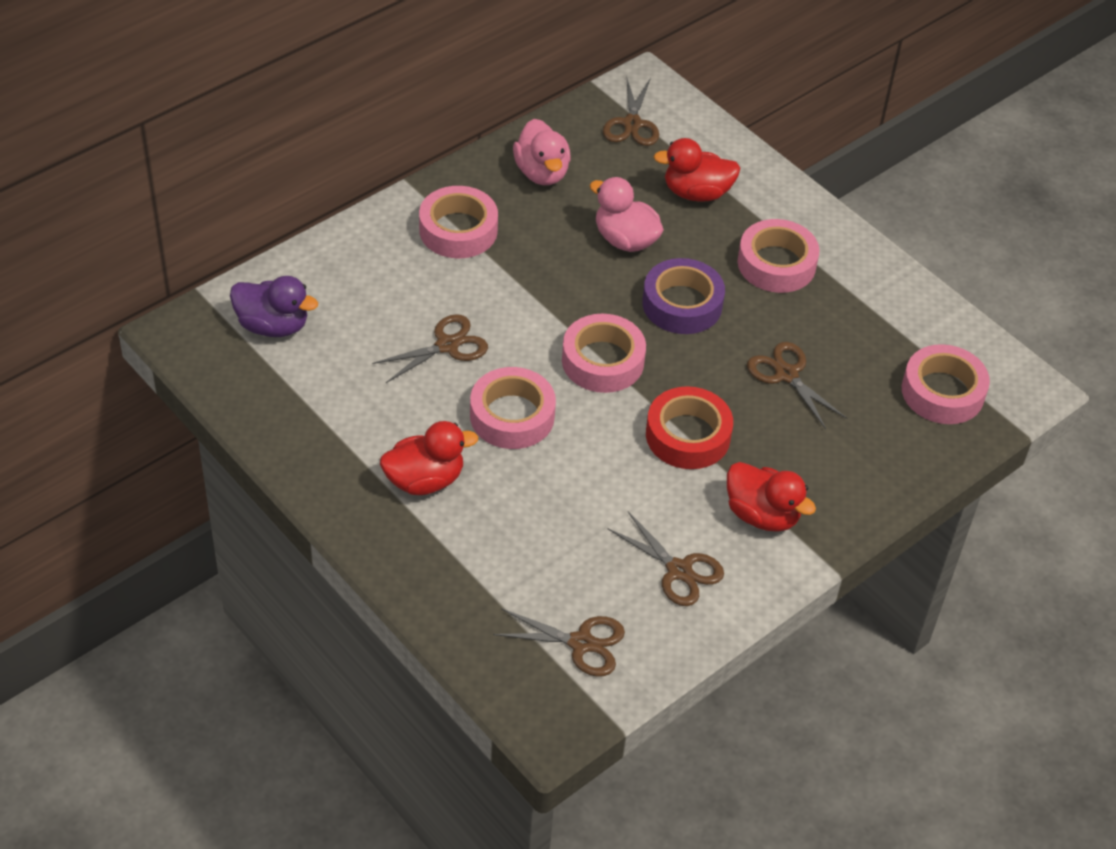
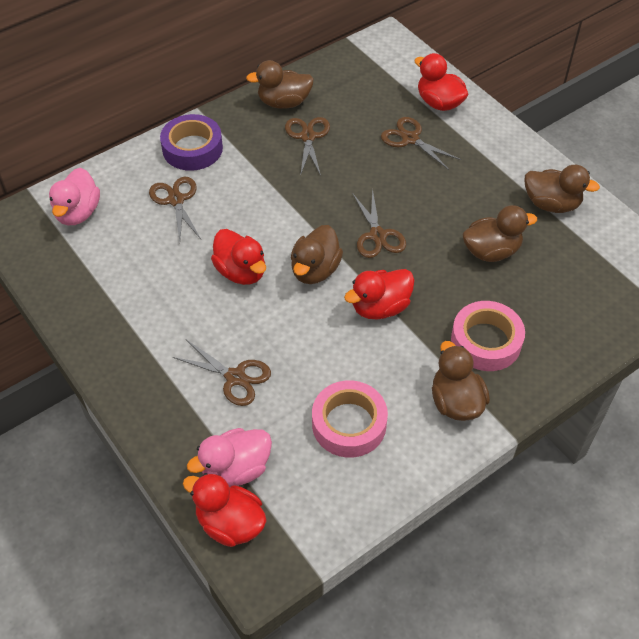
brown duck: none = 0 -> [246,60,314,109] [291,225,343,284] [432,341,490,421] [462,205,537,262] [525,165,600,213] = 5
pink tape: [419,186,498,258] [470,367,556,449] [562,314,646,393] [738,219,819,293] [902,344,990,424] = 5 -> [312,380,388,458] [451,301,525,371] = 2
purple duck: [230,276,318,337] = 1 -> none = 0
red duck: [380,421,478,495] [653,138,741,202] [727,462,816,532] = 3 -> [183,473,267,547] [211,229,266,285] [344,269,414,319] [414,53,468,111] = 4
red tape: [646,386,733,469] = 1 -> none = 0

